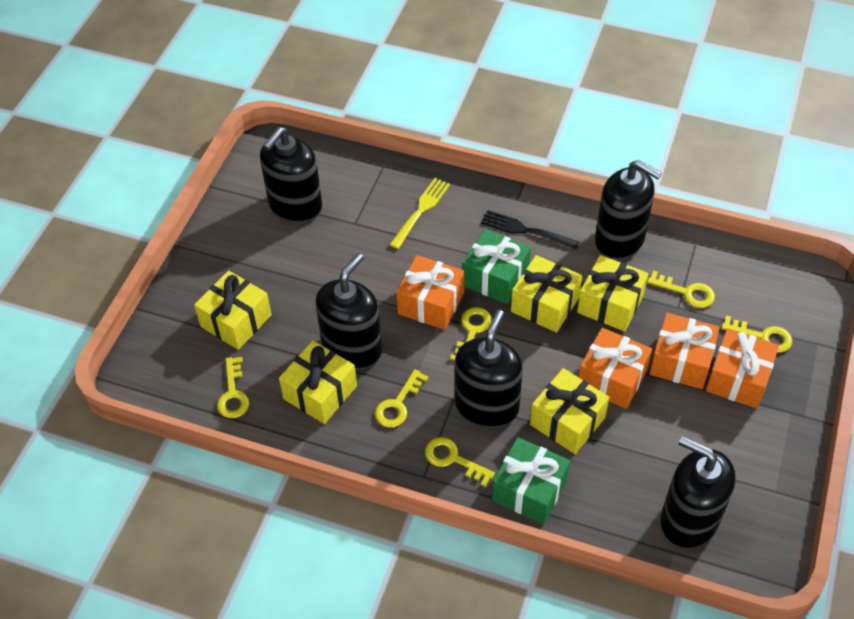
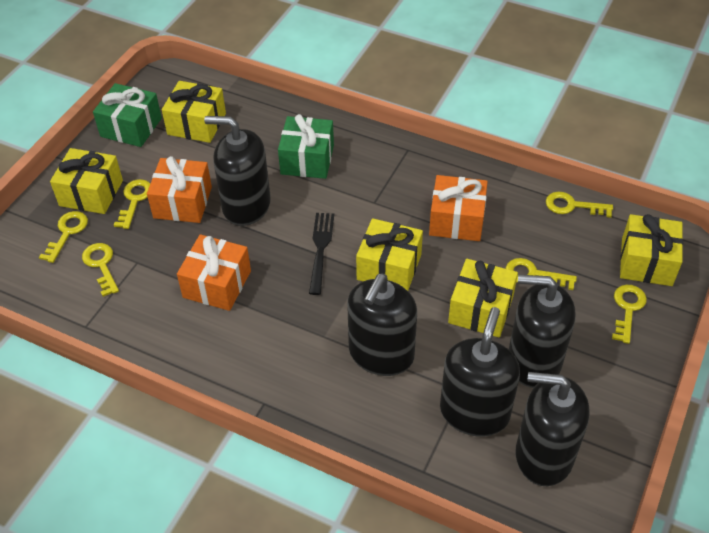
orange gift: [396,255,464,330] [579,328,652,409] [649,313,720,389] [706,328,779,408] = 4 -> [147,156,212,223] [177,234,251,311] [429,175,488,241] = 3
yellow fork: [389,178,450,249] = 1 -> none = 0

